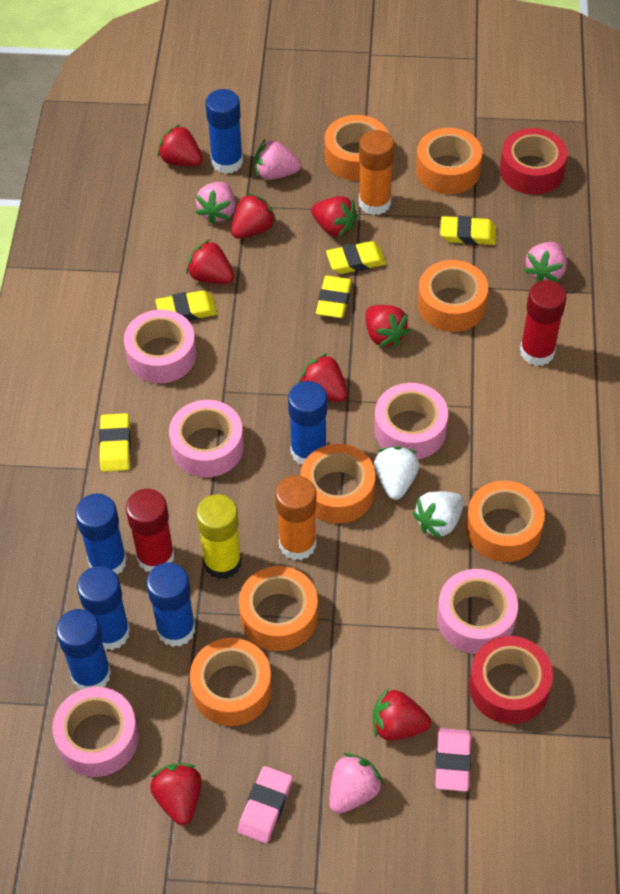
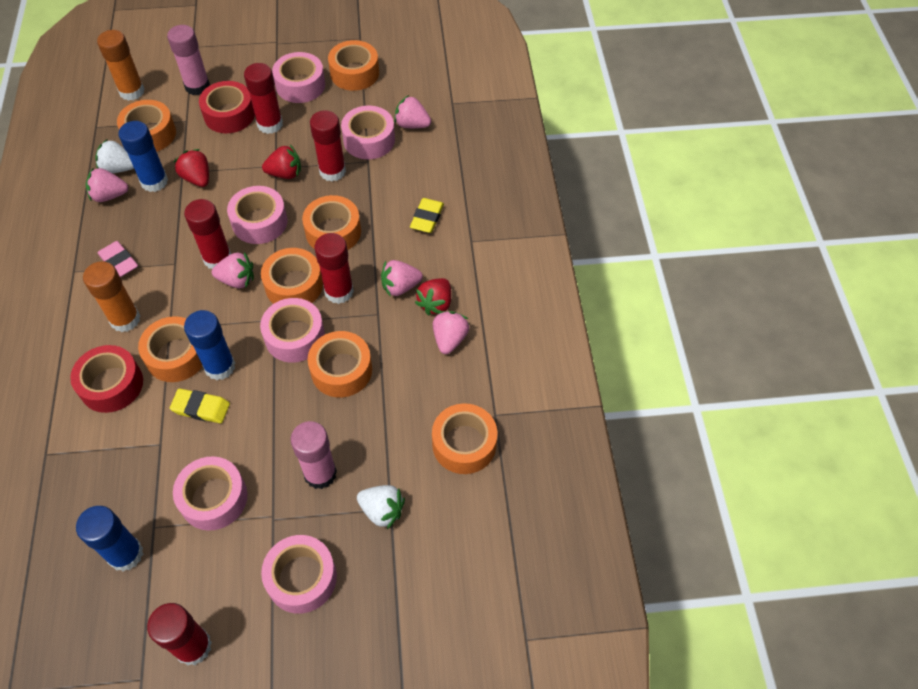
blue glue stick: [56,609,111,689] [75,494,127,575] [77,566,130,650] [146,563,195,647] [205,89,243,174] [288,381,327,465] = 6 -> [76,506,143,571] [119,121,168,192] [184,310,235,380] = 3
pink eraser: [238,766,293,843] [435,728,471,792] = 2 -> [98,241,138,277] = 1
pink glue stick: none = 0 -> [167,25,210,95] [290,421,337,489] = 2
pink strawberry: [196,182,235,224] [255,139,301,180] [329,753,384,814] [524,242,567,282] = 4 -> [86,167,128,202] [212,252,254,288] [381,260,423,297] [394,95,431,128] [433,311,469,354] = 5
pink tape: [52,687,139,777] [124,310,196,383] [169,400,244,478] [375,383,448,459] [437,569,518,654] = 5 -> [173,456,248,531] [227,186,287,244] [260,298,325,363] [261,535,337,614] [272,52,325,103] [341,106,395,159] = 6
red glue stick: [126,489,174,572] [520,280,567,366] = 2 -> [147,603,212,665] [184,199,231,269] [244,63,283,134] [310,110,346,182] [314,233,354,304] = 5
red strawberry: [150,763,202,825] [158,124,203,166] [186,239,234,284] [231,193,276,239] [299,353,348,402] [311,196,358,238] [366,305,410,347] [373,688,431,741] = 8 -> [174,149,209,187] [262,145,301,179] [415,278,451,316] = 3
yellow eraser: [99,413,131,472] [155,290,217,321] [316,275,352,318] [326,241,386,274] [440,216,496,245] = 5 -> [170,389,230,423] [410,198,444,233] = 2
yellow glue stick: [196,494,242,579] = 1 -> none = 0

